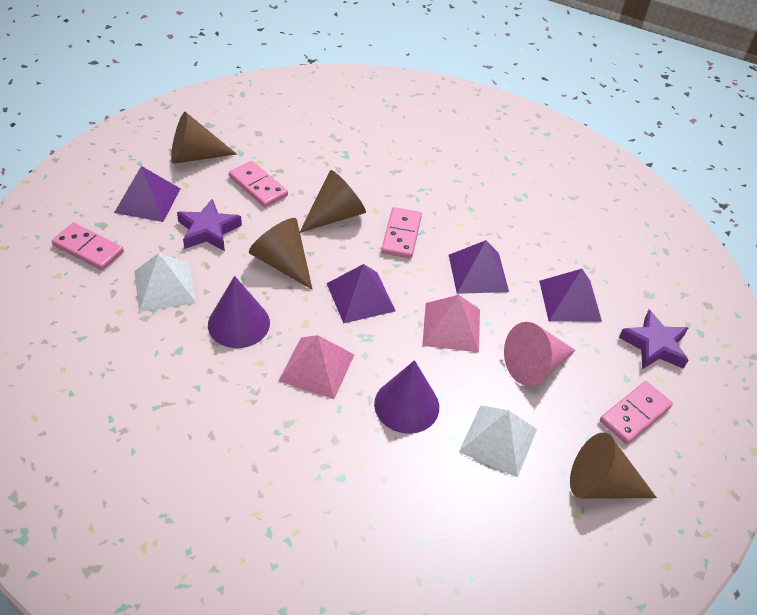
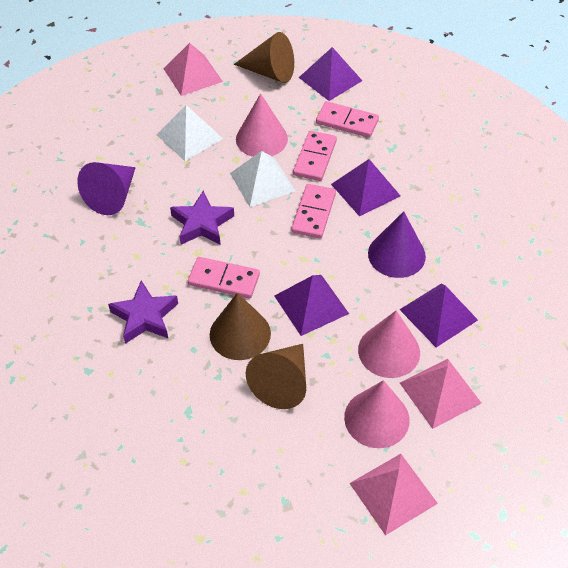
brown cone: [171,112,237,164] [249,218,313,290] [300,170,366,233] [570,433,657,499] = 4 -> [210,293,271,360] [234,32,294,83] [246,344,306,409] = 3
pink cone: [504,322,576,386] = 1 -> [236,93,288,157] [344,380,410,448] [358,311,420,378] = 3
pink pyramid: [279,335,355,399] [422,295,480,352] = 2 -> [163,43,223,96] [350,454,438,535] [400,359,481,429] = 3

